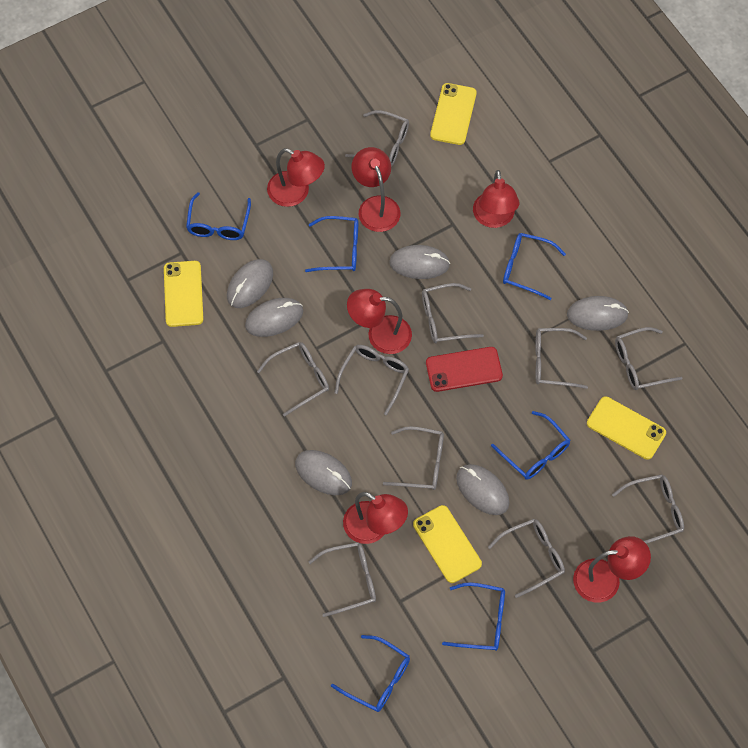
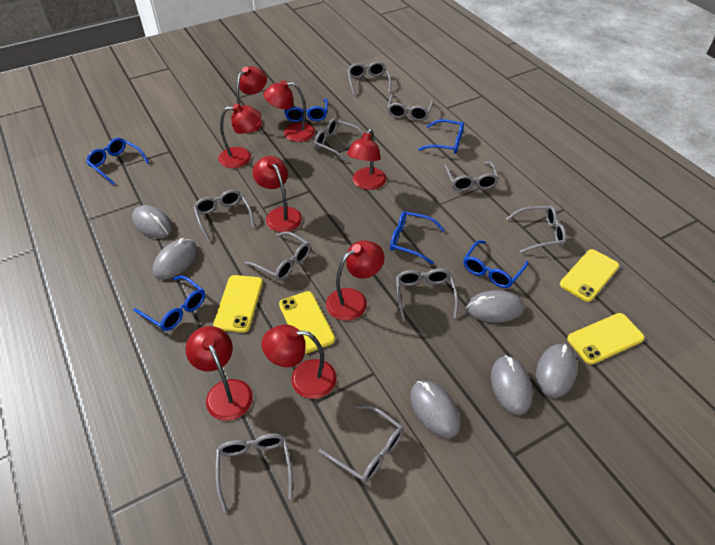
red lamp: [267,148,325,207] [343,492,408,544] [347,289,412,354] [352,147,400,232] [473,170,519,228] [573,536,651,602] = 6 -> [185,326,253,421] [218,104,261,168] [232,66,267,133] [253,156,302,232] [262,325,337,399] [263,80,315,142] [326,240,385,321] [347,129,387,190] = 8
red phone: [426,347,503,392] = 1 -> none = 0

